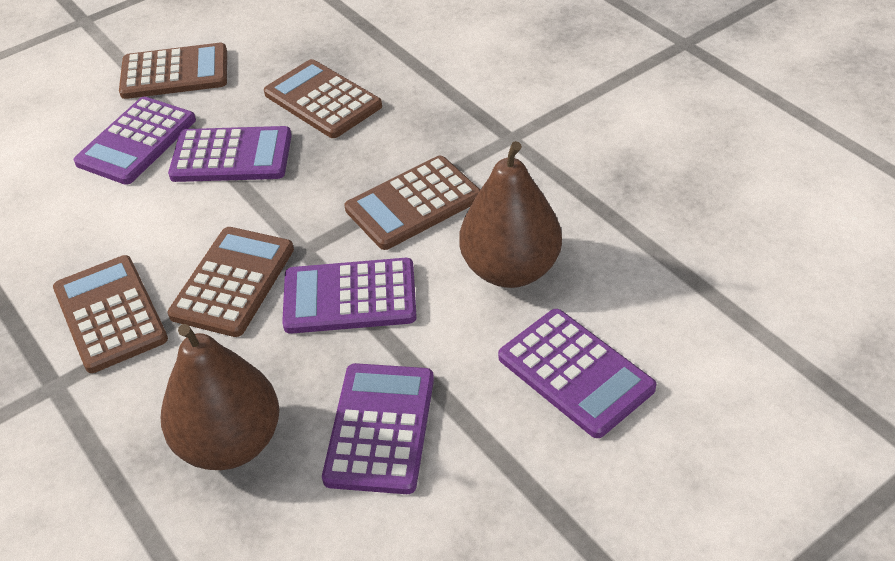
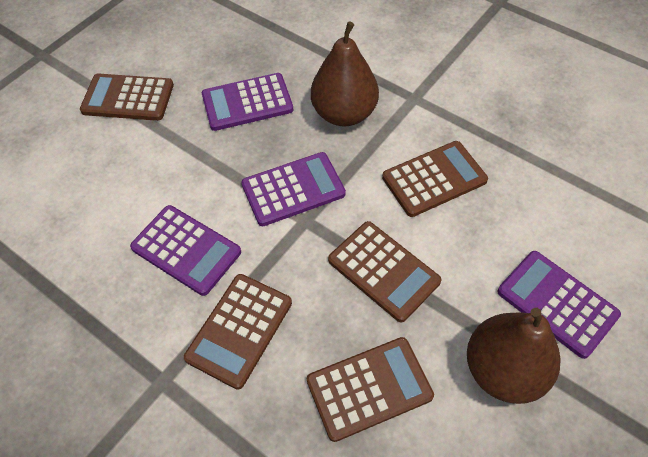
purple calculator: [74,97,196,185] [168,126,292,182] [282,258,417,334] [322,363,434,494] [498,309,656,438] = 5 -> [130,205,241,296] [202,73,293,131] [241,152,346,226] [497,251,621,359] = 4

